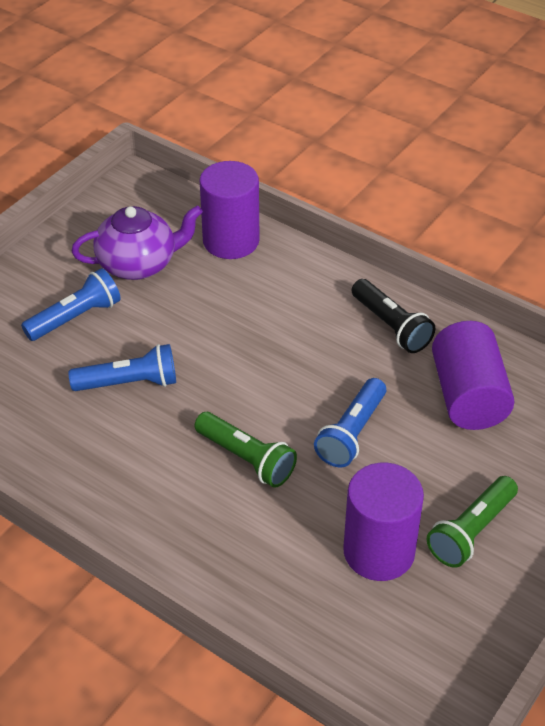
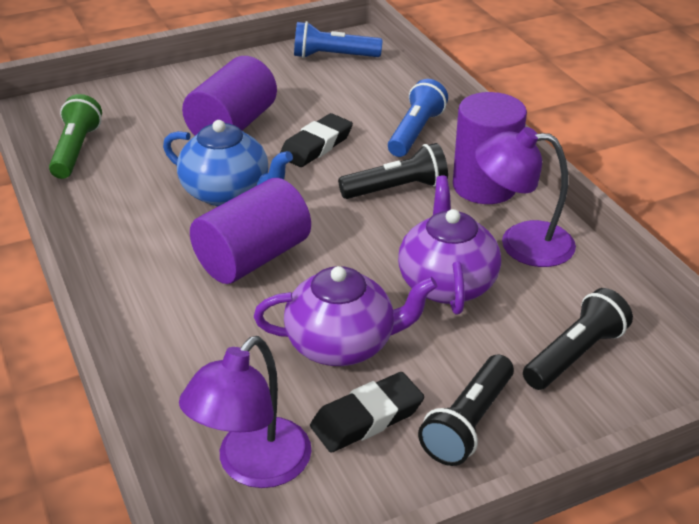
black eraser: none = 0 -> [280,113,353,167] [310,372,424,453] = 2
black flashlight: [352,279,435,353] = 1 -> [338,143,448,199] [418,354,514,466] [523,288,633,390] = 3
blue flashlight: [21,268,121,341] [69,344,176,391] [314,378,386,468] = 3 -> [294,21,382,58] [388,79,448,157] = 2
blue teapot: none = 0 -> [163,120,293,206] = 1
green flashlight: [194,412,297,488] [427,476,518,568] = 2 -> [49,94,102,179] = 1
purple lamp: none = 0 -> [179,336,312,488] [475,127,576,267] = 2
purple teapot: [72,205,203,280] = 1 -> [254,266,437,366] [398,176,501,314] = 2

